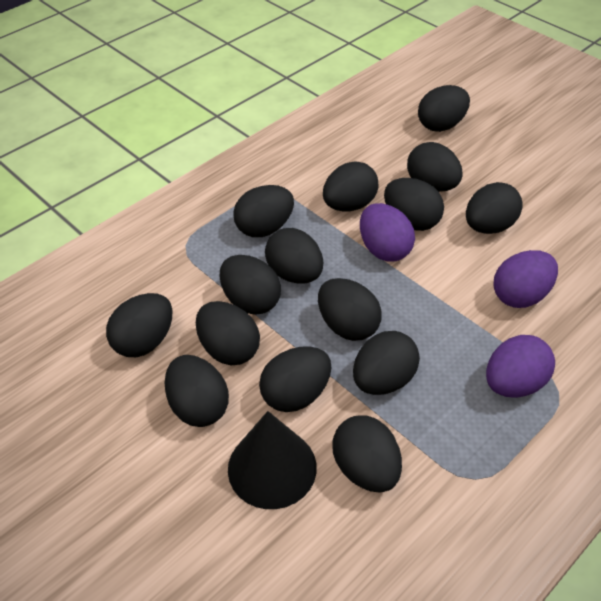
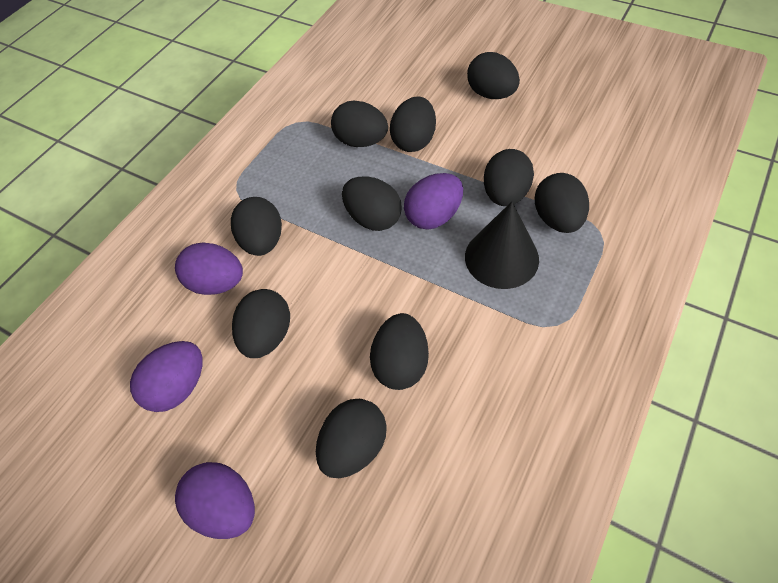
black egg: [106,293,172,357] [165,355,229,427] [196,301,260,365] [220,255,281,315] [233,185,294,237] [259,346,331,412] [265,228,323,284] [318,278,382,341] [323,161,379,212] [333,415,402,493] [353,331,420,395] [384,178,444,231] [407,142,463,192] [418,85,470,132] [466,182,523,234] = 15 -> [231,197,282,256] [232,289,290,358] [316,399,387,478] [331,101,388,147] [342,176,402,231] [370,313,429,390] [390,97,436,152] [467,52,520,99] [484,149,534,206] [534,173,589,233] = 10
purple egg: [360,203,415,262] [486,335,555,398] [494,250,558,308] = 3 -> [130,341,203,412] [175,243,243,295] [175,462,255,539] [404,173,463,230] = 4

